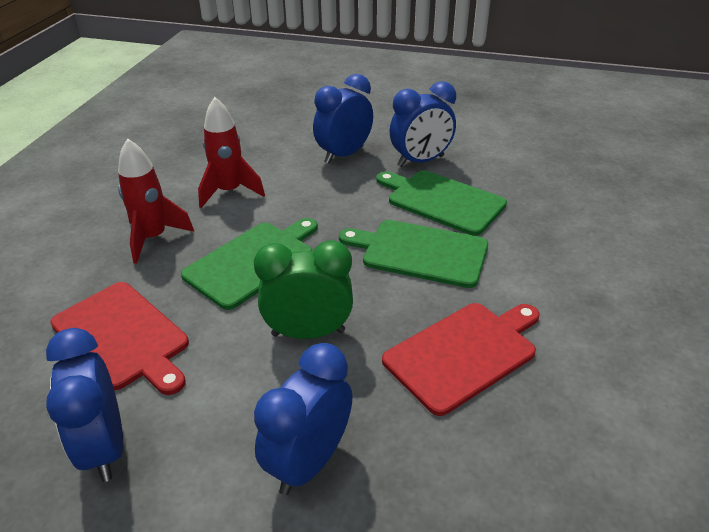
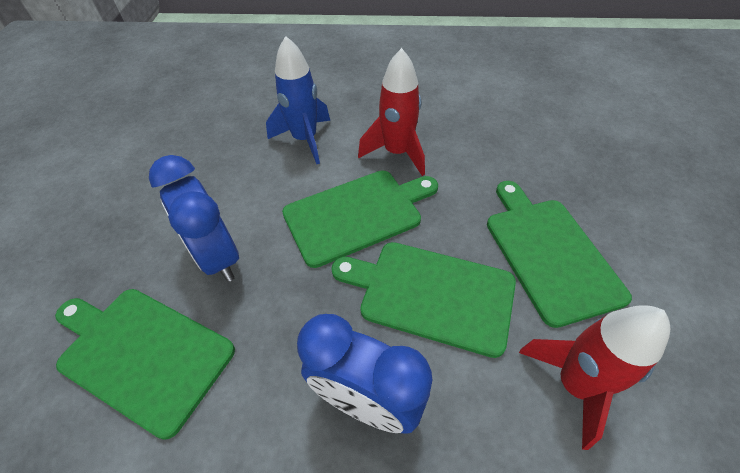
blue clock: [46,328,123,482] [254,343,352,495] [313,74,373,164] [390,81,456,167] = 4 -> [149,155,239,282] [297,314,432,434] = 2
blue rocket: none = 0 -> [266,36,330,164] = 1
green clock: [254,240,353,339] = 1 -> none = 0
green cutting board: [181,218,318,310] [339,220,488,288] [376,170,507,236] = 3 -> [55,289,235,440] [282,171,438,268] [331,242,516,358] [487,181,632,328] = 4
red cutting board: [50,282,189,395] [382,303,540,416] = 2 -> none = 0

